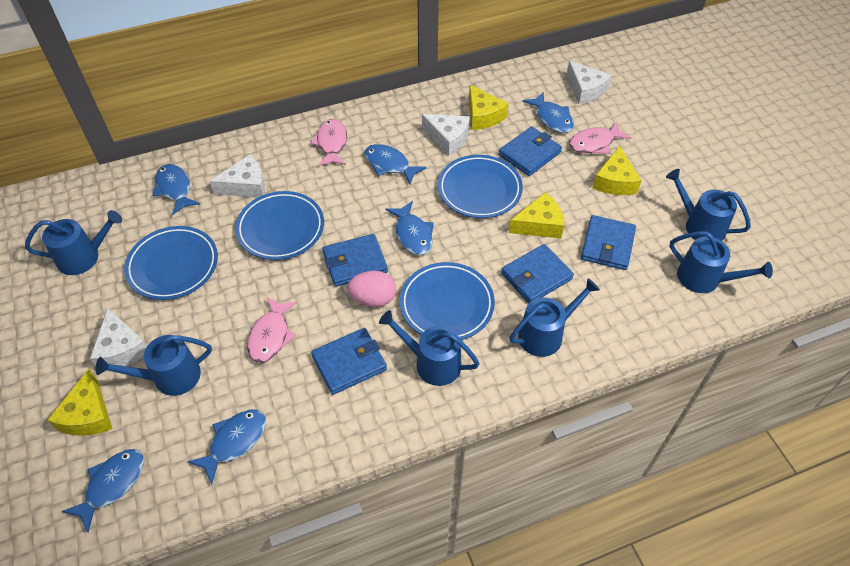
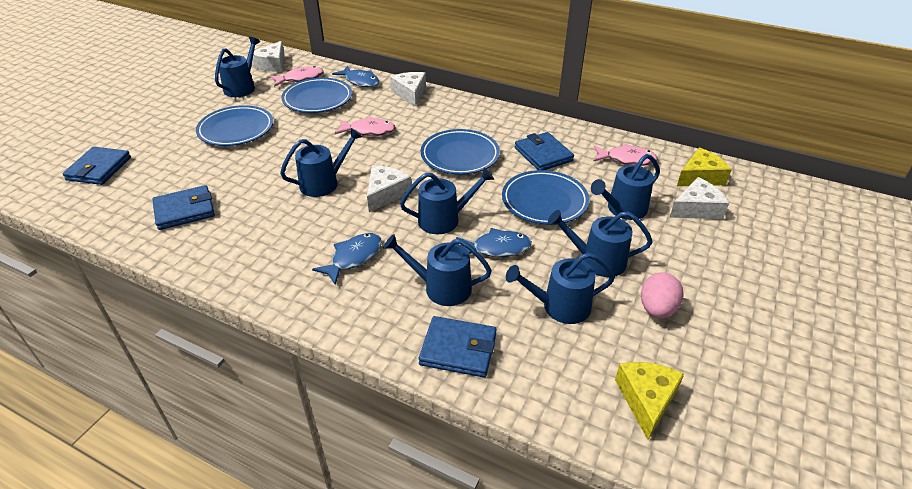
blue fish: [61,449,144,533] [153,164,200,215] [187,409,266,485] [364,144,426,184] [386,201,434,255] [522,92,574,133] = 6 -> [312,233,382,285] [332,66,379,87] [456,228,532,257] = 3
blue wallet: [311,328,387,395] [322,234,388,287] [499,126,562,176] [501,244,574,303] [581,215,636,270] = 5 -> [62,147,131,185] [152,185,215,230] [418,316,497,377] [515,132,574,170] = 4
blue watering can: [25,210,122,275] [95,335,212,396] [379,310,480,386] [510,278,600,357] [666,169,751,241] [669,231,773,293] = 6 -> [215,37,260,97] [280,128,362,197] [383,234,492,306] [400,168,494,234] [506,253,615,324] [548,210,653,277] [591,154,660,220] = 7
yellow cheese: [47,369,113,436] [469,85,509,130] [509,192,564,239] [592,146,642,195] = 4 -> [615,362,684,440] [677,148,732,186] = 2

